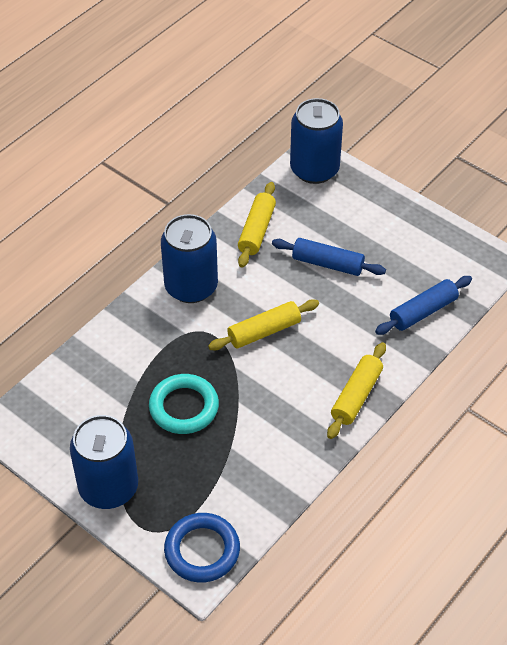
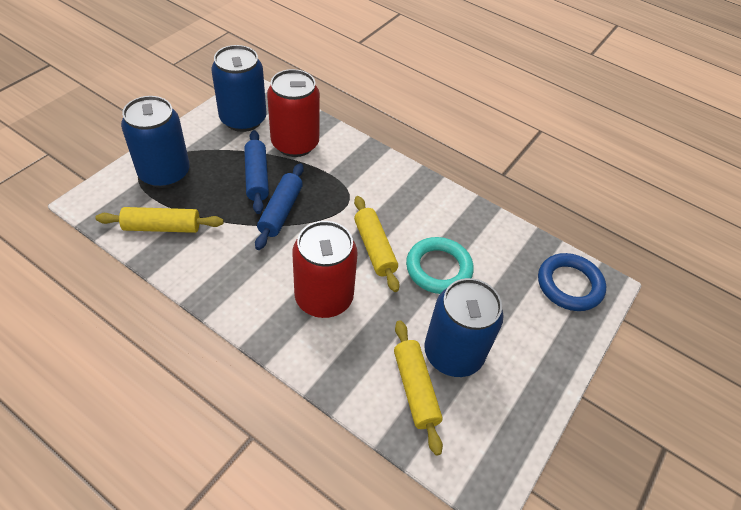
red can: none = 0 -> [267,69,320,157] [292,221,358,318] = 2

